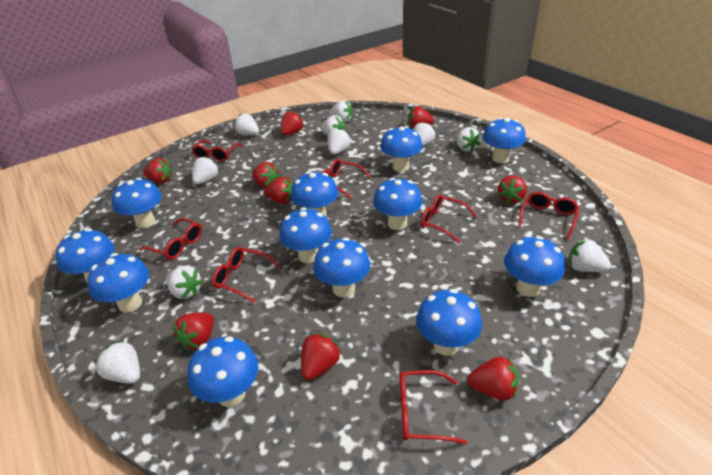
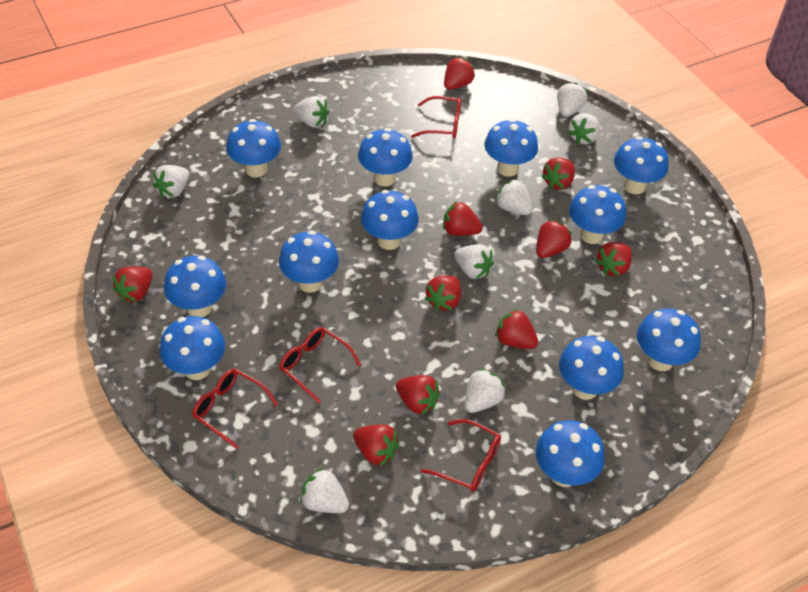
red glasses: [140,218,202,259] [191,140,242,162] [212,247,281,303] [322,159,371,199] [400,370,468,444] [421,194,477,243] [518,192,579,239] = 7 -> [192,369,278,449] [279,327,361,404] [411,96,461,139] [421,419,501,492] = 4
red strawberry: [143,158,173,183] [173,313,214,351] [252,162,280,188] [264,177,293,204] [281,111,304,135] [301,333,341,380] [408,106,434,128] [467,357,519,401] [498,176,527,204] = 9 -> [112,267,152,302] [353,424,399,467] [396,375,440,415] [425,275,461,311] [443,201,483,236] [444,57,475,90] [495,309,538,349] [536,220,572,258] [541,158,575,190] [595,242,632,276] = 10
white strawberry: [94,340,140,384] [166,265,203,299] [192,156,220,184] [234,113,259,135] [320,115,346,135] [328,128,351,155] [329,100,353,122] [413,121,436,147] [457,127,481,152] [569,238,611,272] = 10 -> [153,165,189,198] [294,96,329,128] [300,468,349,513] [454,244,494,279] [464,368,506,413] [495,179,533,215] [557,82,587,117] [568,113,600,145] = 8

